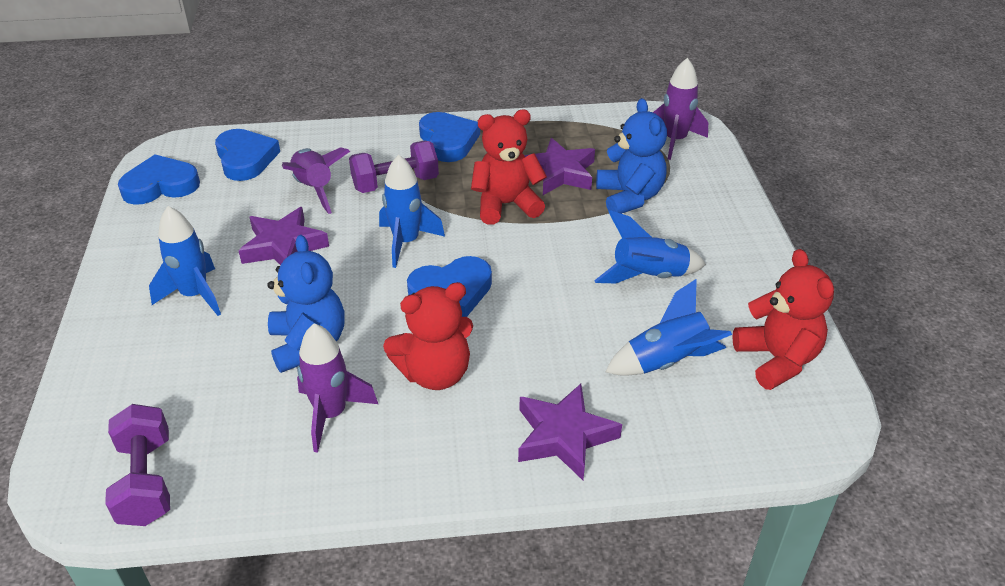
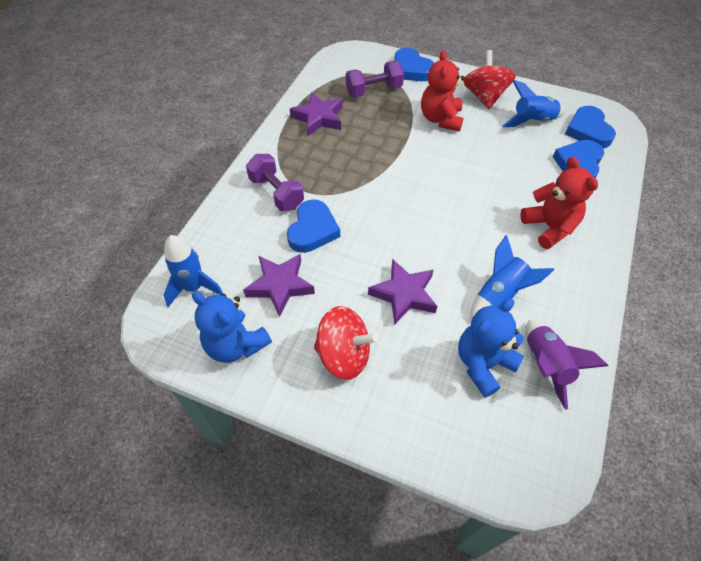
blue rocket: [149,206,221,316] [379,155,445,268] [594,210,706,283] [605,279,732,376] = 4 -> [164,235,224,307] [470,235,554,322] [503,80,566,127] = 3
purple rocket: [282,147,350,214] [297,323,378,453] [653,58,708,160] = 3 -> [526,320,608,410] = 1
red spinning top: none = 0 -> [314,306,378,380] [463,50,516,109] = 2
red teddy bear: [383,282,473,390] [471,110,547,225] [732,249,834,390] = 3 -> [421,50,465,131] [520,157,598,249] = 2

